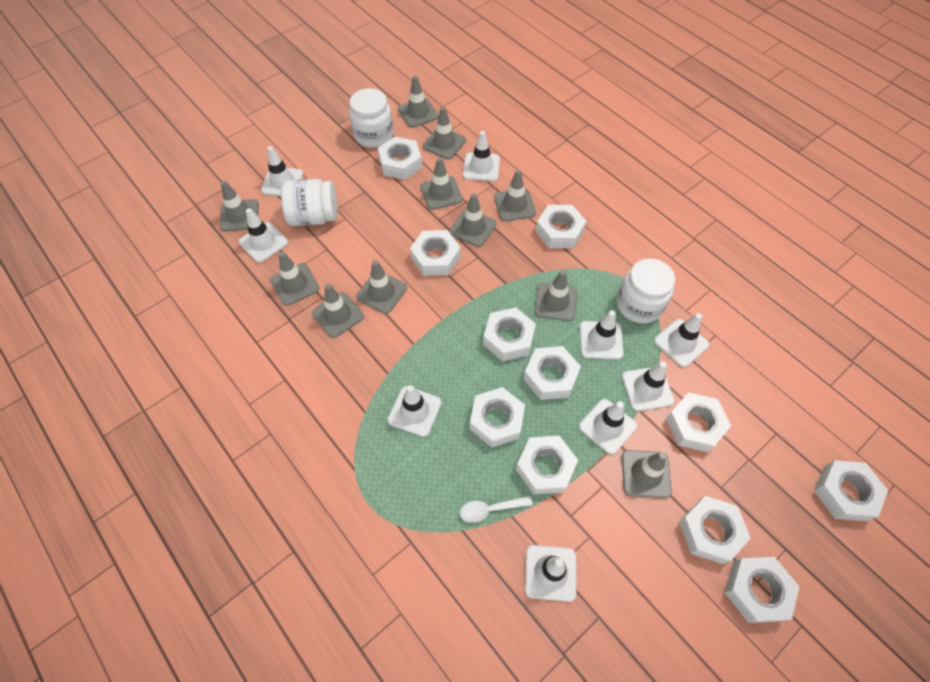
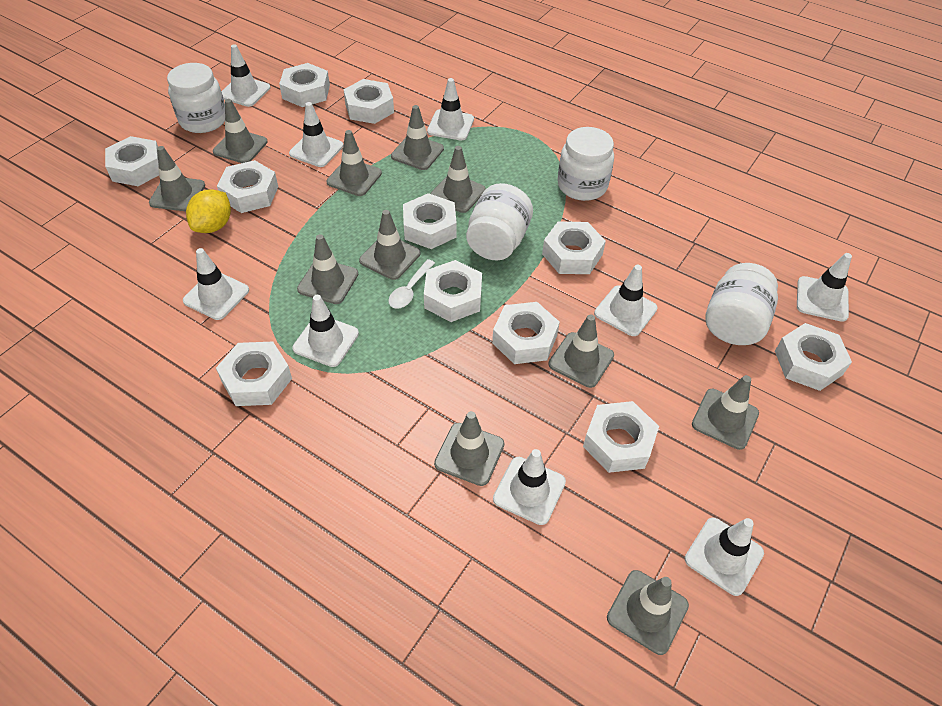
white jar: [281,179,338,226] [349,88,393,148] [617,259,675,324] = 3 -> [167,63,225,133] [466,183,533,261] [557,127,614,201] [705,263,778,345] = 4
yellow lemon: none = 0 -> [186,189,231,233] = 1

